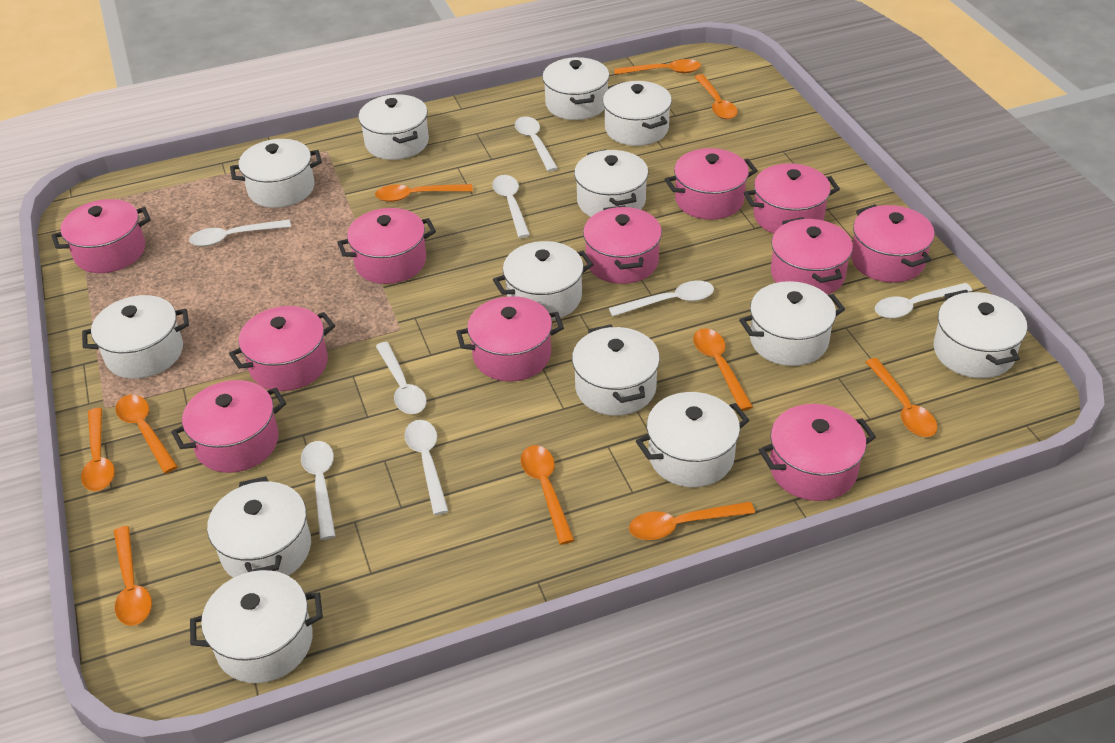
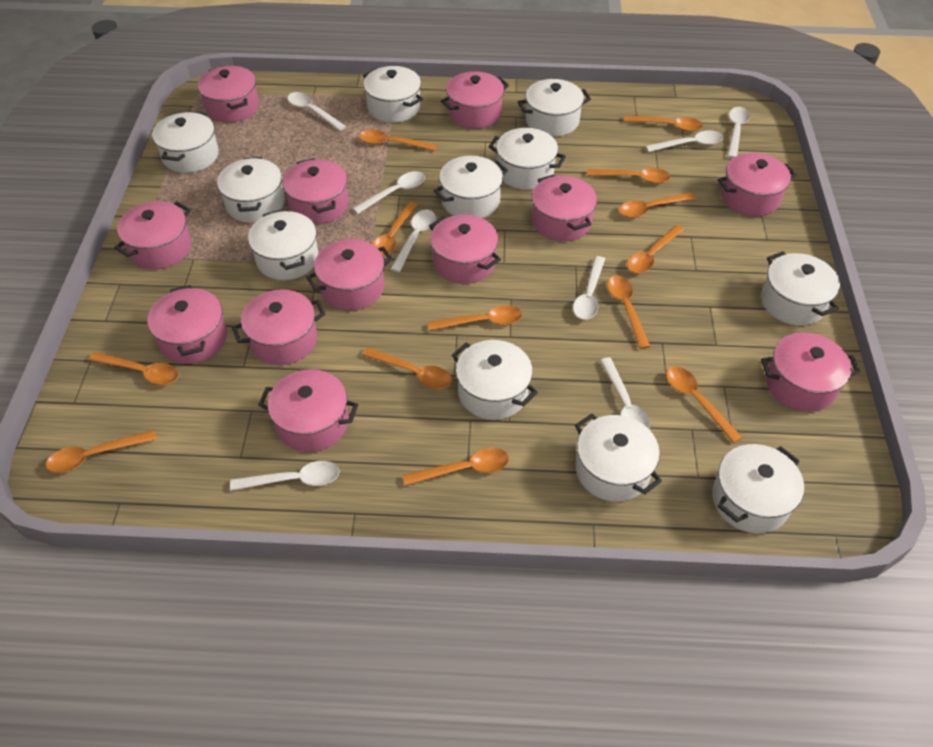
orange spoon: [81,408,115,491] [113,526,152,626] [116,395,178,474] [375,184,473,202] [521,445,574,545] [614,59,701,75] [629,502,755,540] [693,328,753,411] [695,74,738,119] [866,358,937,437] = 10 -> [46,430,157,473] [89,352,179,385] [359,130,438,151] [362,347,452,389] [372,202,418,257] [403,448,509,486] [428,305,522,331] [587,168,671,184] [607,275,651,349] [619,192,697,218] [624,115,703,132] [627,225,684,273] [666,366,743,443] = 13
pink pot: [52,199,151,273] [171,380,286,473] [229,306,335,391] [337,208,436,284] [456,296,564,381] [583,206,662,284] [665,148,758,220] [744,163,840,234] [759,404,876,501] [771,217,853,295] [851,204,935,283] = 11 -> [114,201,191,269] [148,285,227,364] [198,66,259,123] [232,289,325,365] [258,369,358,452] [283,158,348,224] [306,239,393,310] [429,215,501,284] [441,71,509,129] [532,174,597,241] [718,153,796,216] [761,332,860,412] = 12
white pot: [82,295,189,379] [190,570,323,683] [207,477,311,578] [230,139,322,208] [358,94,429,160] [493,241,594,320] [542,57,609,120] [572,324,660,416] [574,149,649,217] [603,81,672,146] [636,392,749,487] [739,281,845,366] [934,290,1027,378] = 13 -> [152,111,219,173] [217,157,285,223] [248,209,318,280] [363,66,423,123] [434,156,508,218] [452,340,538,420] [488,128,566,190] [518,79,591,137] [575,414,662,502] [712,444,804,533] [761,251,840,326] = 11

